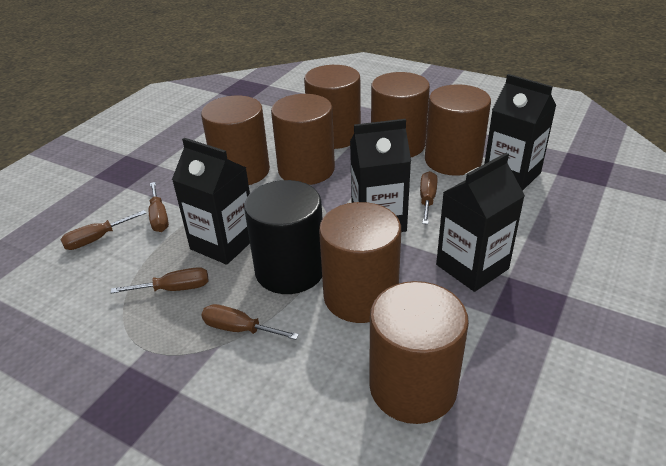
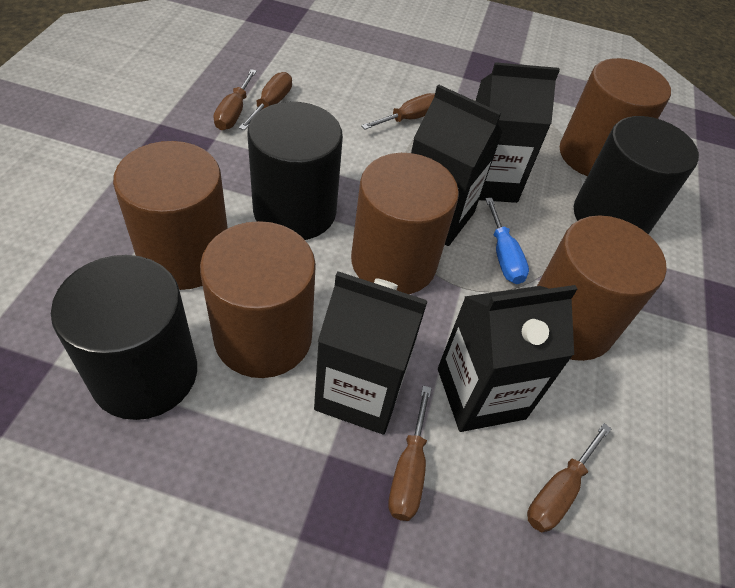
black cylinder: [244,180,323,294] = 1 -> [51,255,197,420] [247,102,343,240] [574,116,699,234] = 3
blue screwdriver: none = 0 -> [485,198,529,284] = 1
brown cylinder: [201,96,270,185] [271,94,335,185] [304,65,361,149] [319,202,401,323] [369,281,469,424] [371,72,430,157] [425,84,491,176] = 7 -> [113,141,228,290] [200,221,316,378] [351,153,459,294] [537,215,667,361] [560,58,671,176] = 5

